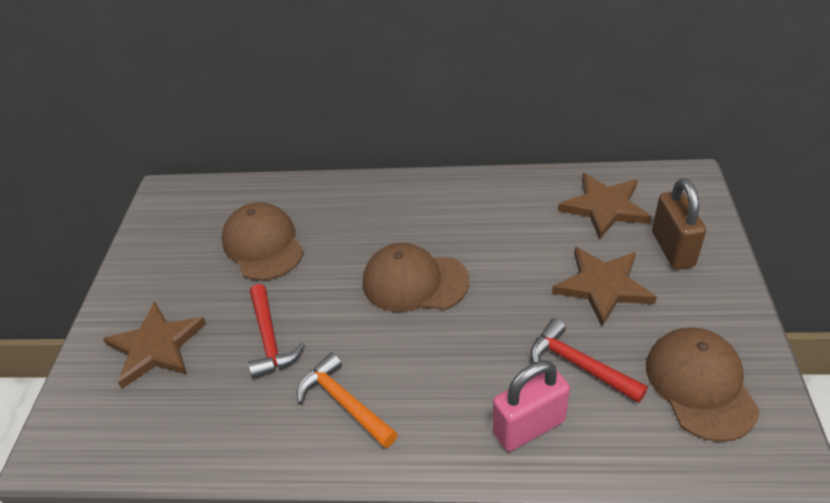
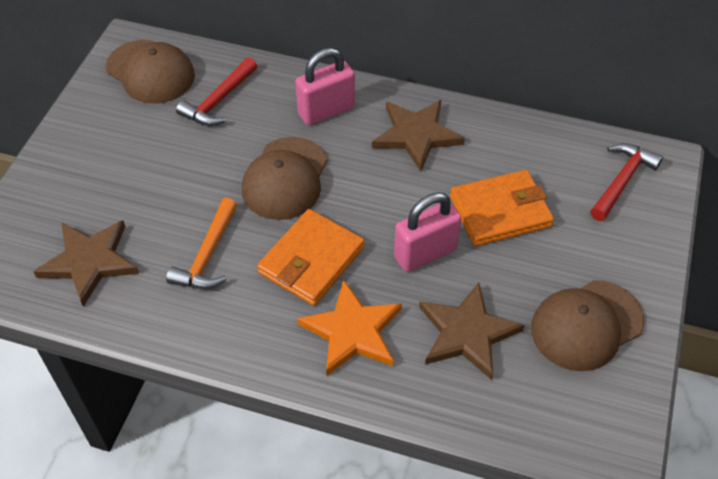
brown padlock: [652,178,706,270] = 1 -> none = 0
orange star: none = 0 -> [297,280,402,376] = 1
orange wallet: none = 0 -> [257,209,364,306] [450,170,554,246] = 2
pink padlock: [493,361,570,452] = 1 -> [295,48,355,125] [394,192,461,272] = 2

